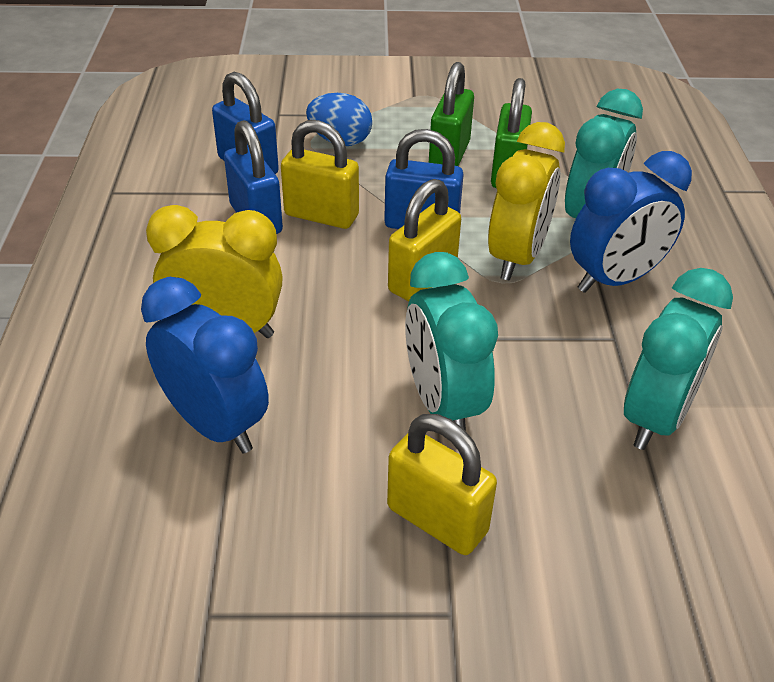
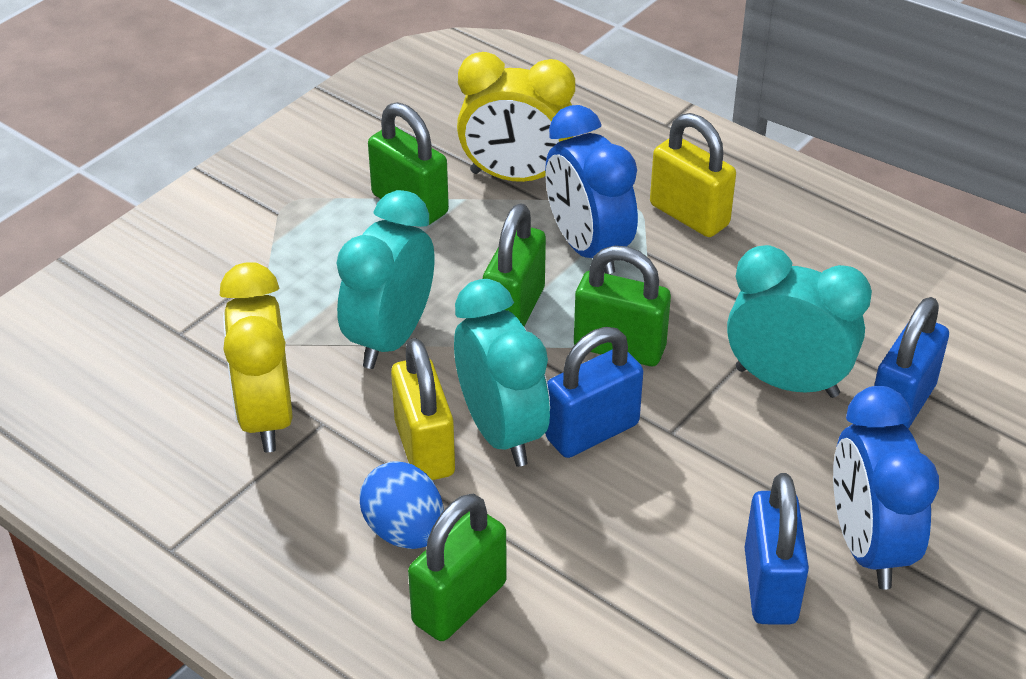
green padlock: [429,62,474,166] [491,78,532,188] = 2 -> [368,102,449,225] [408,494,507,641] [483,204,546,326] [574,246,671,366] = 4
yellow padlock: [281,120,359,229] [387,414,497,555] [388,179,461,301] = 3 -> [391,338,455,480] [650,113,736,237] = 2

